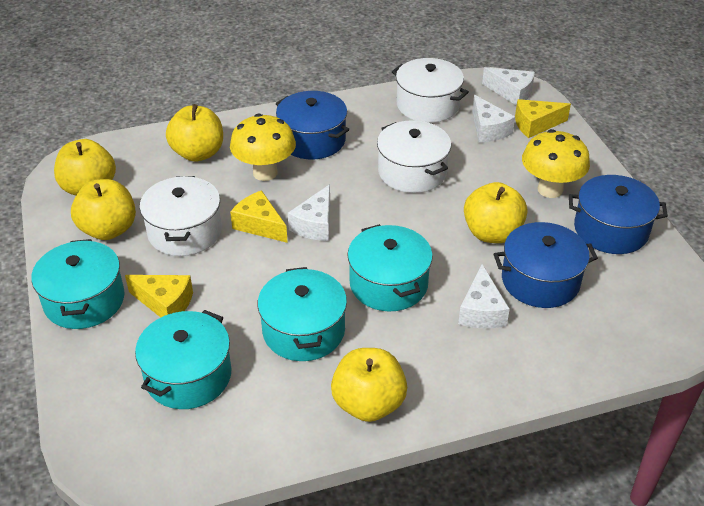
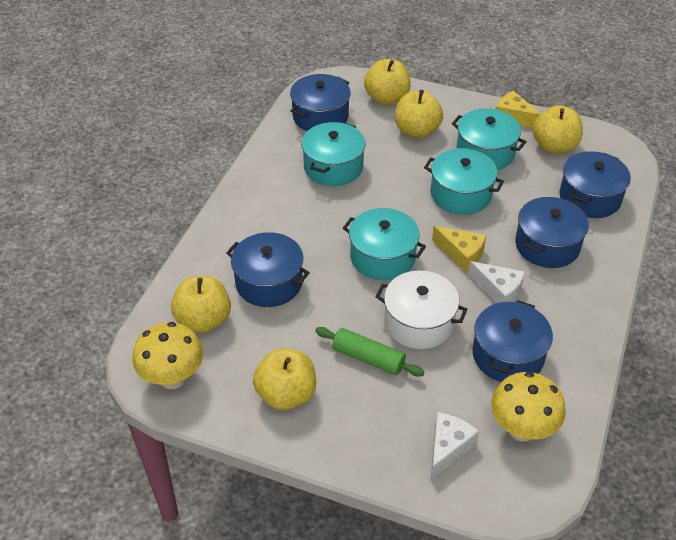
blue pot: [276,91,349,160] [494,222,598,308] [569,175,668,254] = 3 -> [226,232,310,307] [290,74,350,131] [472,300,553,382] [515,197,589,268] [559,151,631,218] = 5
green rolling pin: none = 0 -> [315,327,425,377] = 1
white cheese: [288,184,330,241] [458,264,510,329] [472,95,515,143] [482,67,535,106] = 4 -> [431,412,479,480] [468,261,525,303] = 2
white pot: [140,176,222,256] [377,120,451,193] [392,58,469,123] = 3 -> [376,271,467,349] = 1
yellow cheese: [125,275,193,317] [230,190,288,243] [515,99,571,138] = 3 -> [432,226,486,272] [496,91,541,128] = 2

